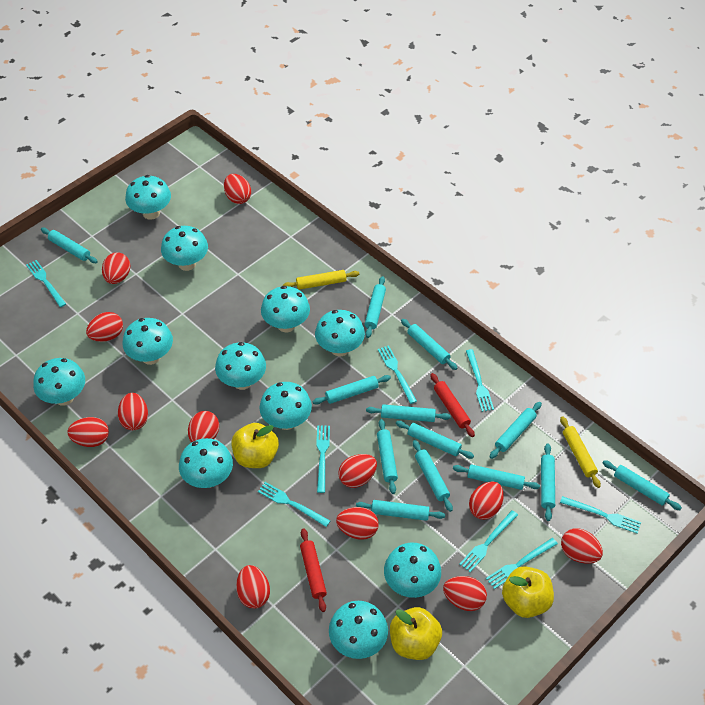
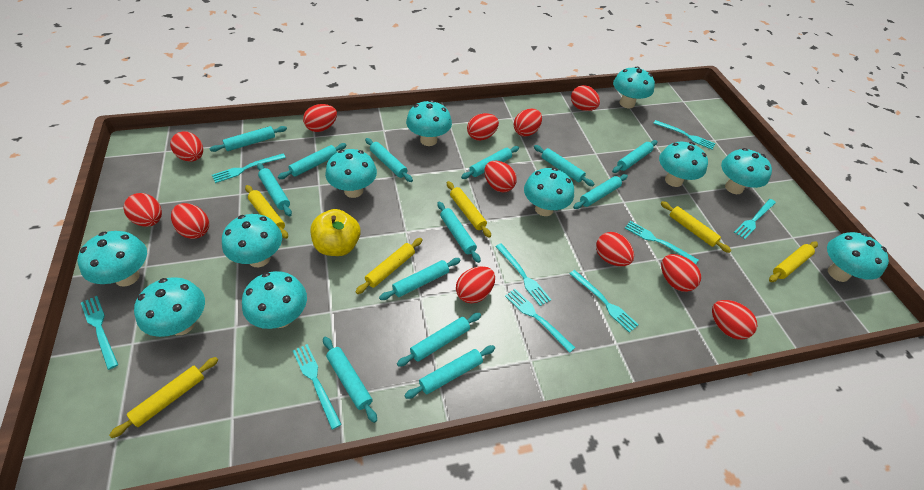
red rolling pin: [300,528,327,612] [430,373,475,437] = 2 -> none = 0
turquoise fork: [26,260,66,307] [258,482,330,527] [316,426,330,493] [378,345,417,404] [460,510,518,572] [466,349,494,412] [486,538,558,589] [560,496,641,534] = 8 -> [81,296,118,370] [212,153,286,183] [293,344,342,430] [495,243,551,306] [505,289,575,353] [570,270,639,333] [625,221,698,264] [653,120,715,150] [734,199,776,239] = 9
yellow apple: [231,423,279,468] [390,607,442,660] [502,566,554,618] = 3 -> [311,209,360,256] = 1
yellow rolling pin: [283,270,359,290] [560,416,601,488] = 2 -> [109,357,218,438] [245,185,288,239] [355,238,423,294] [447,181,491,238] [661,201,731,253] [769,242,818,282] = 6

